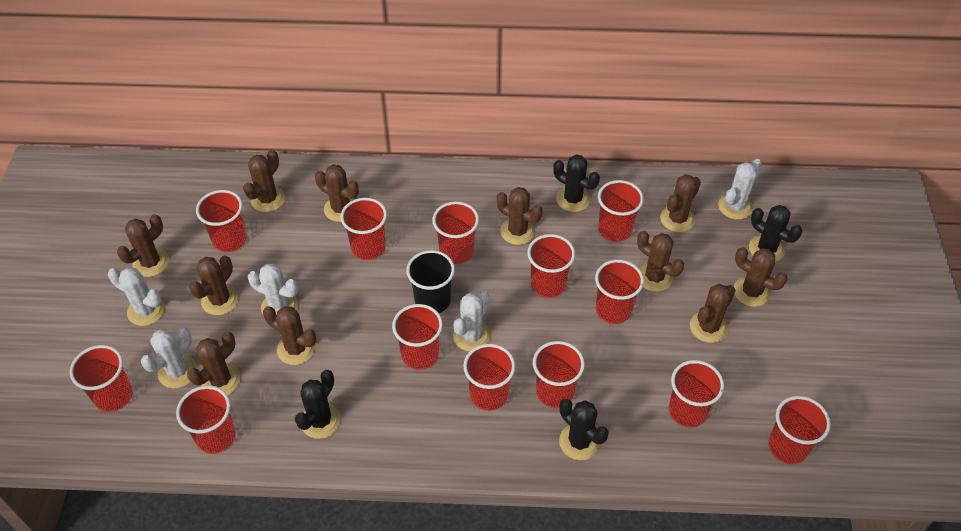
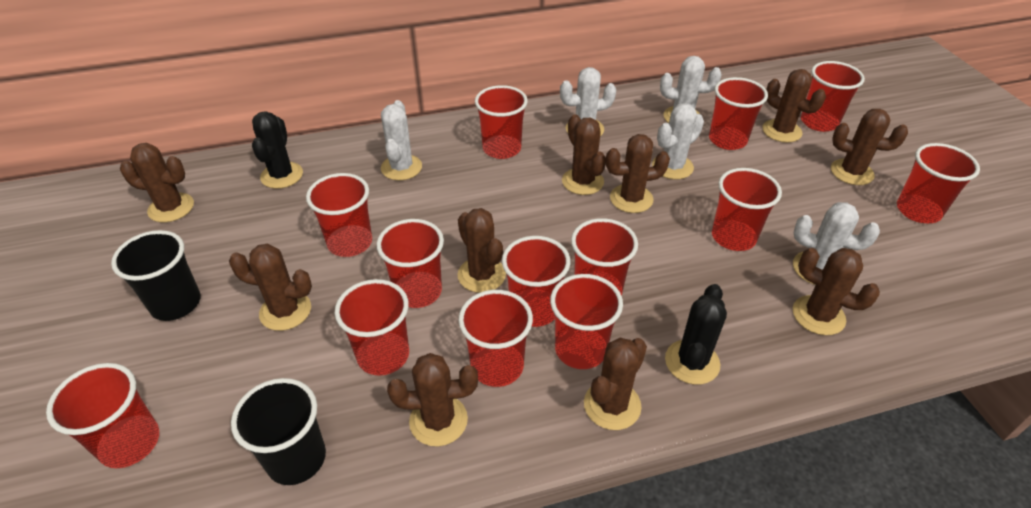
black cactus: [295,370,341,439] [553,155,600,212] [559,399,609,460] [749,205,802,262] = 4 -> [252,111,303,189] [665,284,727,385] = 2
black cup: [406,250,455,313] = 1 -> [111,230,201,321] [231,378,326,485] = 2
brown cactus: [117,214,169,277] [187,332,241,395] [189,255,239,315] [243,150,285,212] [263,306,316,365] [315,164,359,222] [496,187,543,245] [637,231,684,292] [660,174,701,232] [690,284,736,343] [734,247,788,307] = 11 -> [120,143,194,222] [229,244,312,331] [387,353,478,446] [457,208,506,293] [562,114,606,195] [584,338,647,430] [606,134,670,213] [762,69,826,143] [793,248,880,335] [831,109,908,185] = 10

